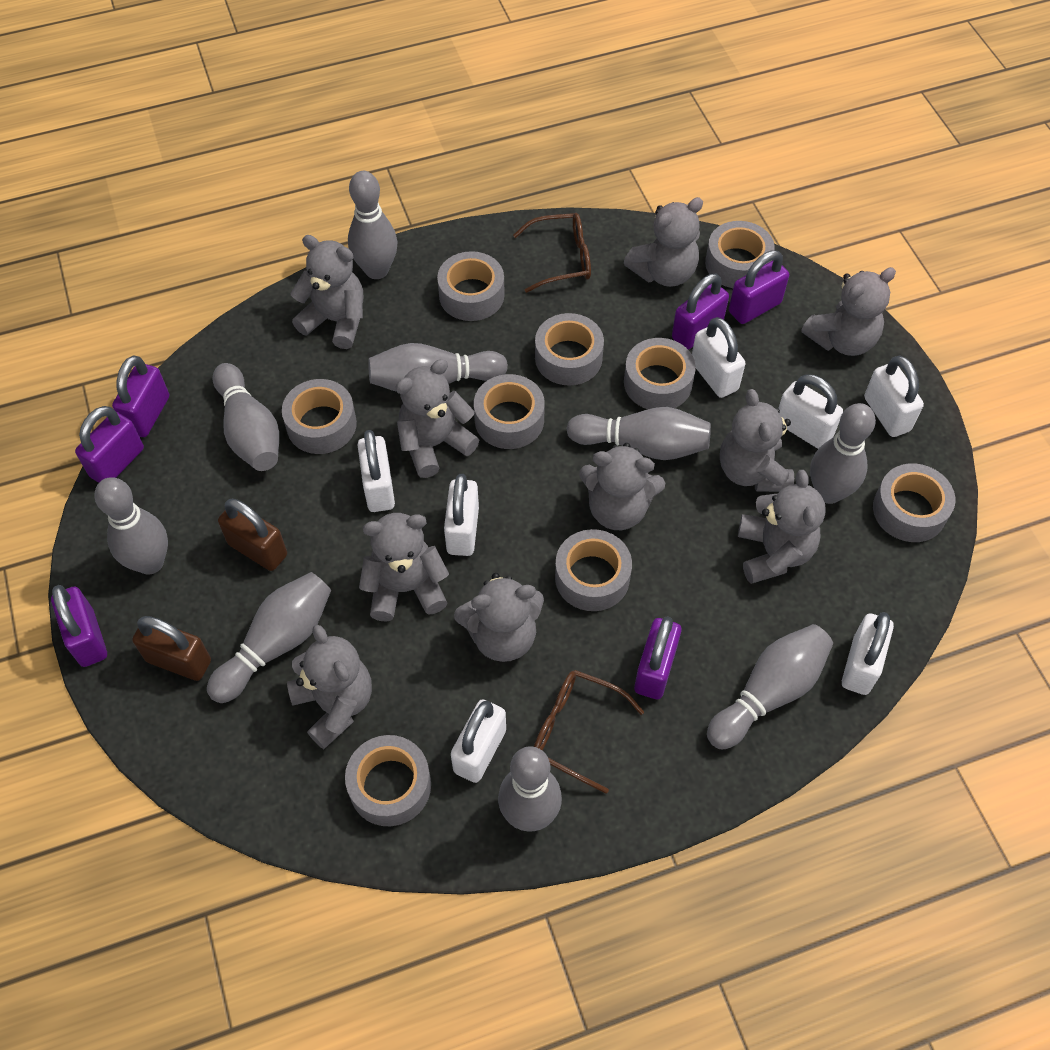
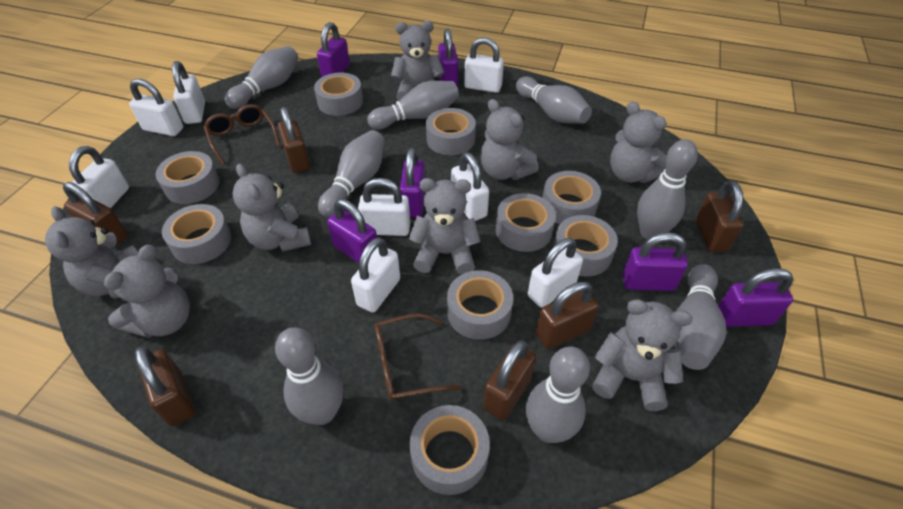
brown padlock: [132,616,211,681] [218,498,287,571] = 2 -> [63,182,128,246] [135,346,195,426] [277,107,310,173] [483,340,536,420] [536,282,599,349] [696,180,743,252] = 6
grey bowling pin: [94,477,168,575] [207,572,331,703] [213,363,279,471] [348,171,398,279] [368,343,508,392] [498,746,562,832] [566,407,711,460] [707,624,833,750] [810,403,876,504] = 9 -> [225,46,299,109] [275,327,343,425] [318,130,385,217] [367,81,459,129] [516,77,592,124] [526,347,590,443] [637,139,698,240] [674,264,726,370] = 8
grey teddy bear: [287,625,372,749] [290,235,363,349] [359,513,449,622] [396,359,479,478] [454,573,544,662] [579,443,665,530] [624,197,703,287] [720,389,794,492] [738,470,825,584] [801,267,896,356] = 10 -> [45,206,139,299] [104,245,190,338] [232,163,311,252] [391,21,444,101] [409,178,481,275] [480,99,539,180] [592,299,693,411] [610,102,667,183] = 8
white padlock: [358,430,395,512] [444,474,479,556] [451,699,506,783] [692,317,745,398] [778,374,843,449] [842,612,894,695] [864,356,924,437] = 7 -> [69,146,129,208] [129,79,183,136] [172,61,205,124] [351,237,400,312] [358,178,410,236] [451,152,489,221] [464,37,504,93] [528,238,583,308] = 8

